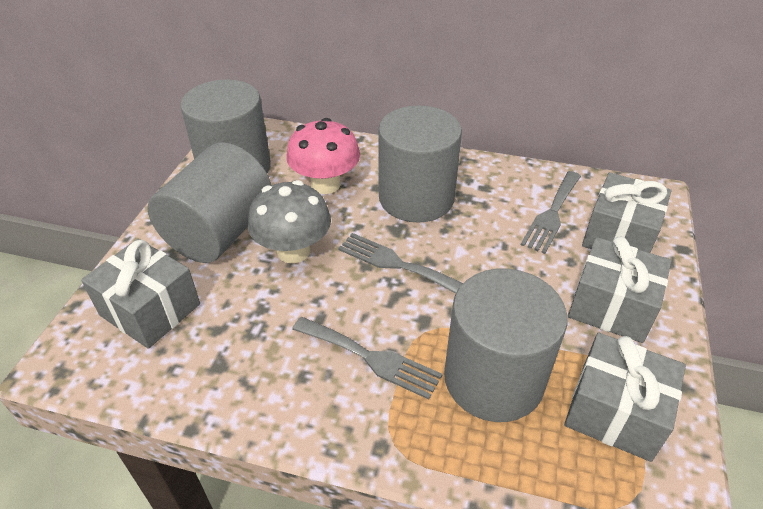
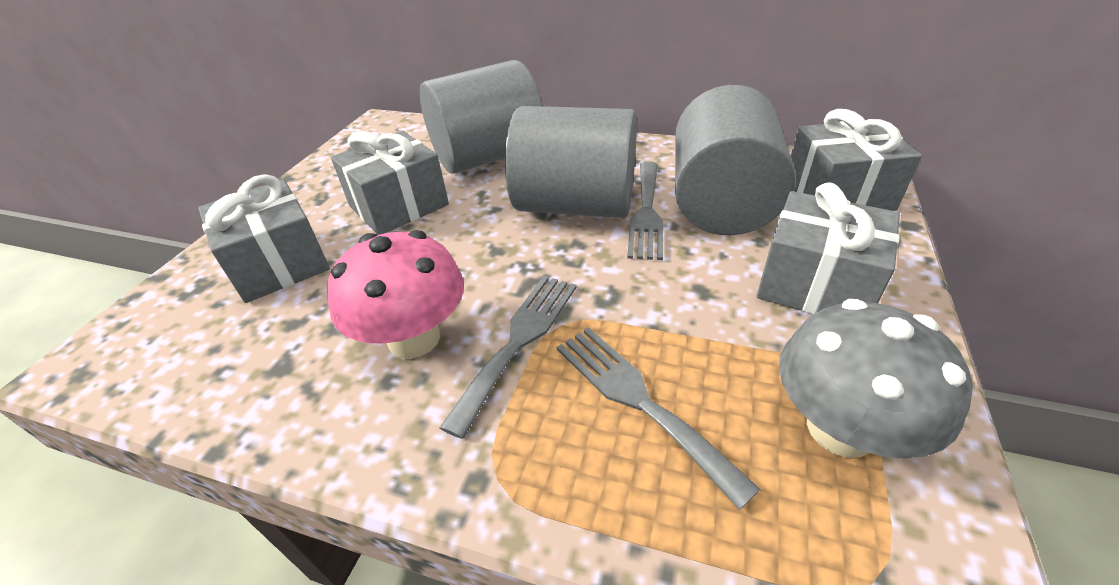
grey cylinder: [147,142,272,263] [180,80,271,174] [378,105,462,222] [444,269,568,422] = 4 -> [420,60,543,174] [505,106,637,218] [675,85,796,235] = 3

